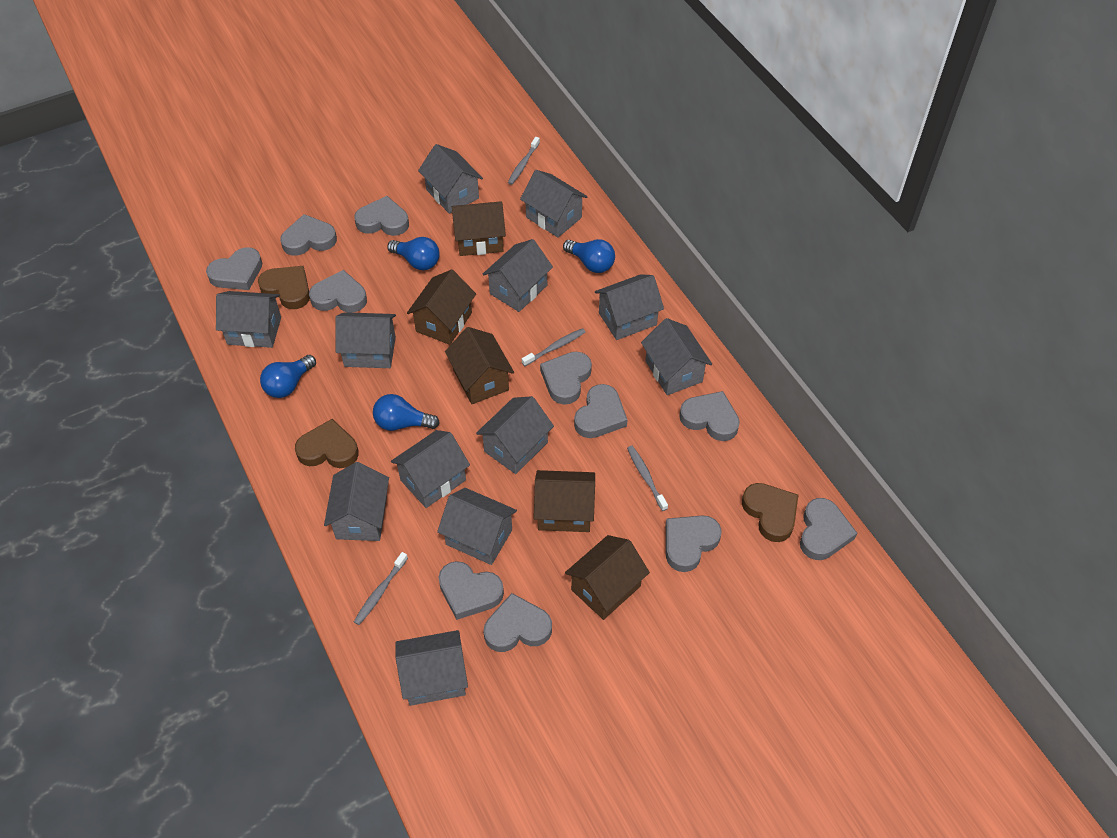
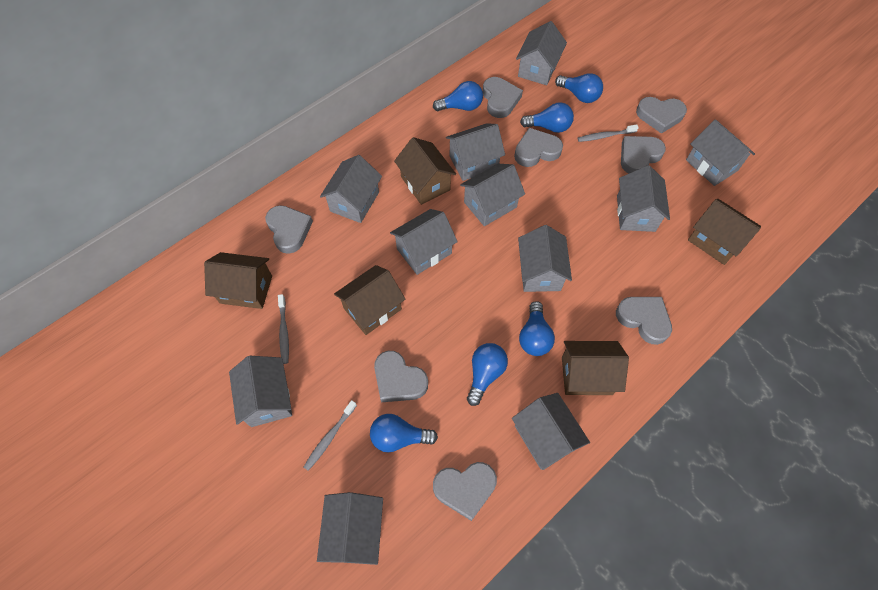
blue light bulb: [260,355,316,398] [373,394,440,431] [387,237,440,271] [563,239,615,273] = 4 -> [370,414,438,453] [433,81,483,111] [467,343,508,406] [519,301,555,356] [520,102,574,133] [555,73,603,103] = 6
brown heart: [258,266,310,309] [295,419,359,468] [742,483,798,542] = 3 -> none = 0
grey heart: [206,247,262,290] [280,214,337,256] [309,270,367,313] [354,196,409,236] [438,561,504,620] [484,593,552,652] [540,352,592,405] [574,384,627,438] [666,515,722,572] [679,391,740,441] [800,498,857,560] = 11 -> [265,205,313,254] [374,351,428,402] [433,462,497,521] [483,77,523,118] [514,128,563,167] [616,297,672,345] [621,136,666,174] [636,97,687,134] = 8
grey house: [216,291,281,348] [324,462,389,541] [335,312,396,368] [391,430,470,508] [396,630,468,706] [418,144,483,214] [437,488,517,565] [476,396,554,474] [483,239,553,312] [520,170,588,237] [595,274,664,340] [641,318,712,395] = 12 -> [229,356,292,427] [317,492,383,565] [320,155,382,223] [390,209,458,275] [446,123,505,181] [460,164,525,226] [512,393,590,470] [516,21,567,85] [518,225,572,292] [617,165,670,232] [686,119,755,186] = 11
grey toothbrush: [354,552,408,625] [508,137,540,185] [522,328,586,366] [627,446,668,511] = 4 -> [278,294,289,364] [304,400,357,471] [578,124,639,142] = 3

